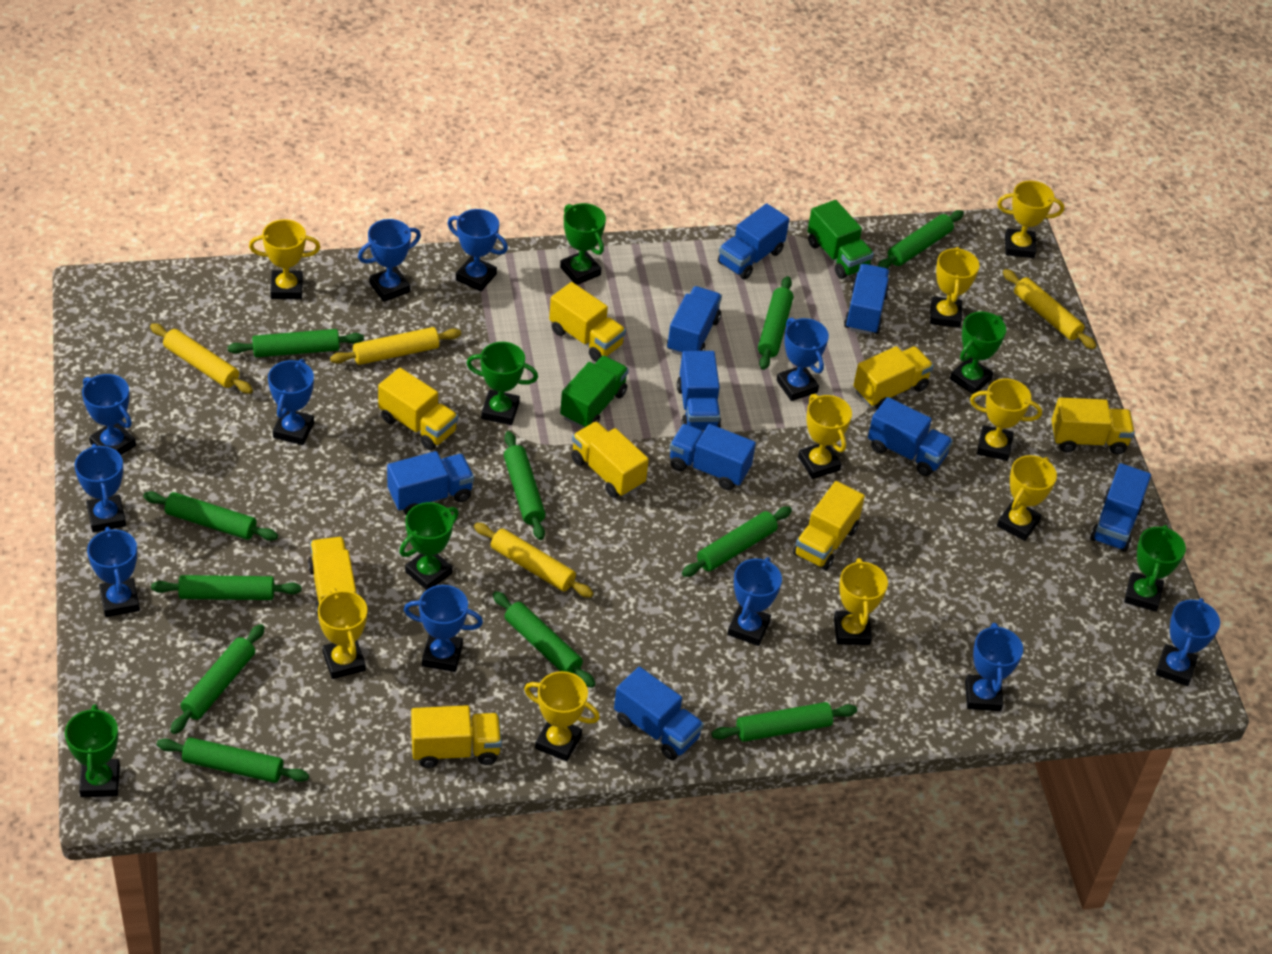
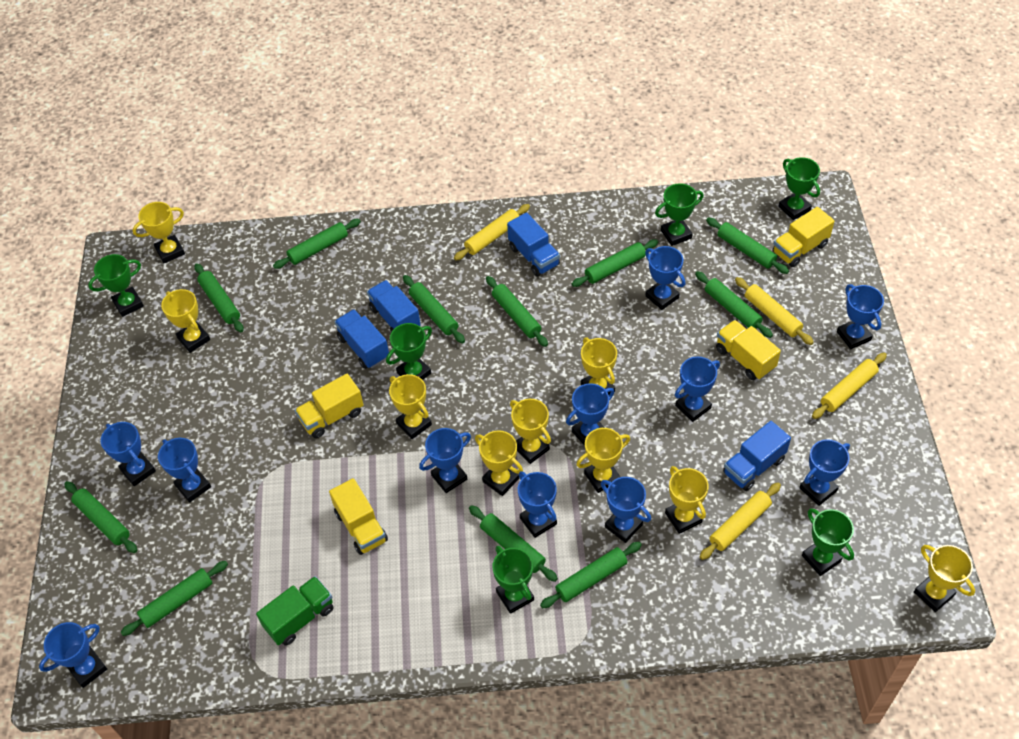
blue truck: [387,451,474,515] [614,667,704,760] [667,286,722,356] [669,424,756,490] [677,351,721,431] [718,203,789,279] [844,264,889,335] [868,397,953,476] [1090,463,1151,552] = 9 -> [334,309,389,369] [367,280,421,332] [507,213,560,276] [723,421,791,491] = 4
green truck: [560,356,629,429] [808,200,874,279] = 2 -> [256,576,333,646] = 1
yellow truck: [308,537,356,616] [378,368,458,450] [411,705,502,768] [549,282,626,362] [571,421,649,498] [793,481,865,570] [853,346,934,409] [1051,398,1135,454] = 8 -> [295,374,364,438] [329,478,388,555] [716,320,781,380] [773,207,835,267] = 4

